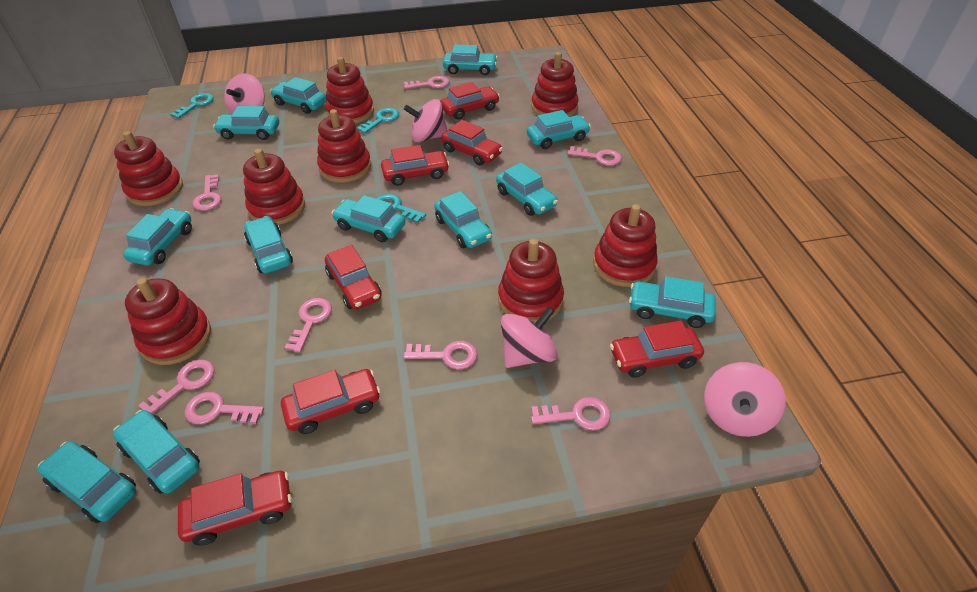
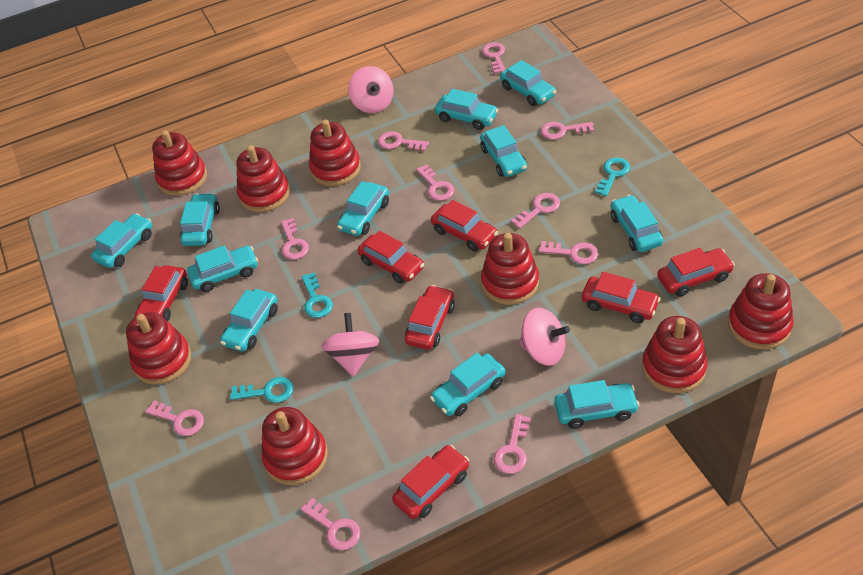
pink key: [138,359,215,414] [185,392,264,424] [193,174,221,211] [285,298,332,353] [404,76,449,89] [404,341,477,369] [531,397,611,430] [568,146,622,166] = 8 -> [145,400,204,436] [281,218,309,260] [301,498,361,550] [378,131,429,151] [416,164,454,201] [482,42,505,74] [494,414,531,474] [511,193,560,229] [539,241,598,264] [541,122,594,140] = 10
pink spinning top: [224,73,265,114] [404,99,447,143] [501,306,558,368] [704,362,786,437] = 4 -> [321,313,379,377] [348,66,394,113] [519,308,570,366] = 3
turquoise car: [37,441,136,523] [113,410,200,494] [123,208,192,266] [213,106,279,140] [244,216,293,274] [270,77,327,114] [332,195,405,242] [434,191,492,248] [443,45,498,75] [496,163,558,216] [527,110,591,149] [629,276,716,328] = 12 -> [91,213,152,268] [180,193,220,246] [187,245,258,292] [220,289,278,351] [337,181,389,236] [430,353,506,416] [435,89,498,130] [480,125,527,177] [500,60,556,106] [555,380,640,429] [611,195,663,252] = 11

